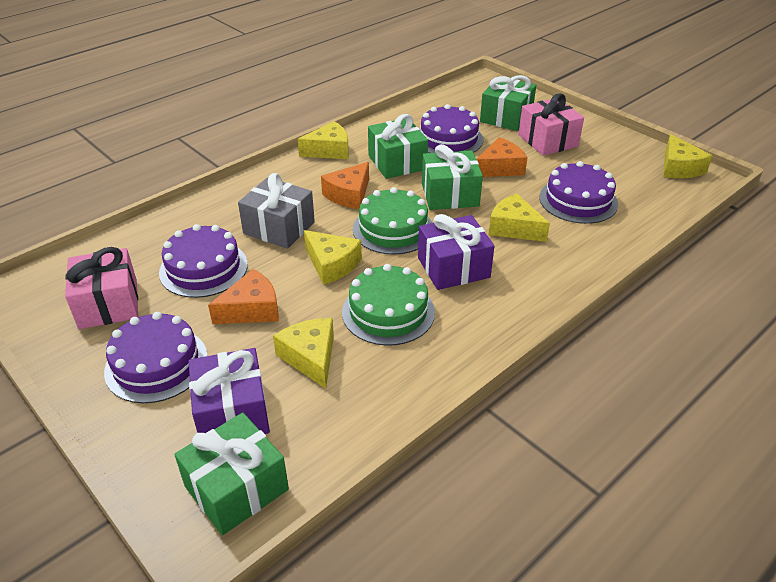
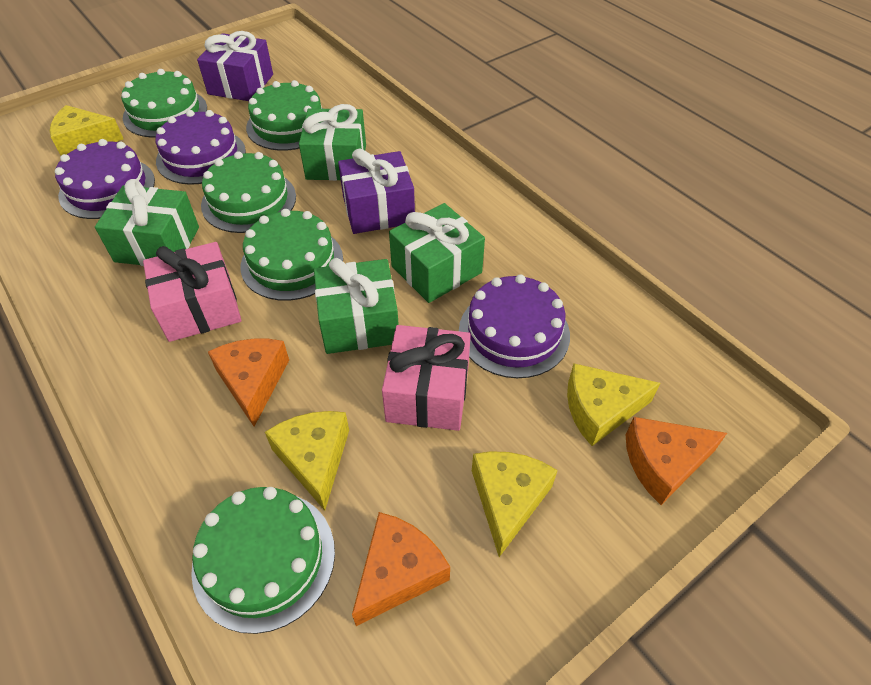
green cake: [342,264,435,346] [353,187,432,255] = 2 -> [121,69,207,138] [191,487,335,634] [201,151,296,233] [241,209,343,301] [246,80,323,151] = 5
grey gift: [238,173,315,249] = 1 -> none = 0
purple cake: [104,312,208,403] [159,224,248,298] [420,104,483,153] [539,161,618,224] = 4 -> [55,139,155,219] [155,110,246,185] [459,274,570,378] = 3
yellow cheese: [273,318,334,389] [298,121,349,159] [304,230,362,285] [489,193,550,242] [663,134,712,178] = 5 -> [50,105,123,155] [265,411,349,510] [472,451,558,557] [567,363,660,446] = 4

